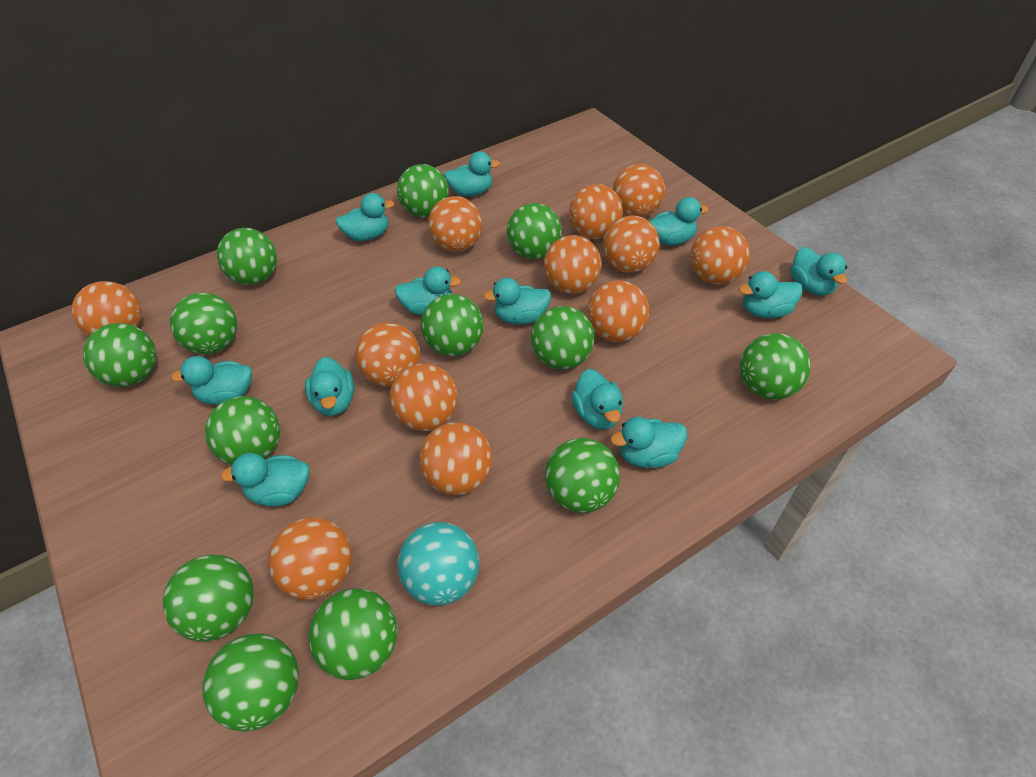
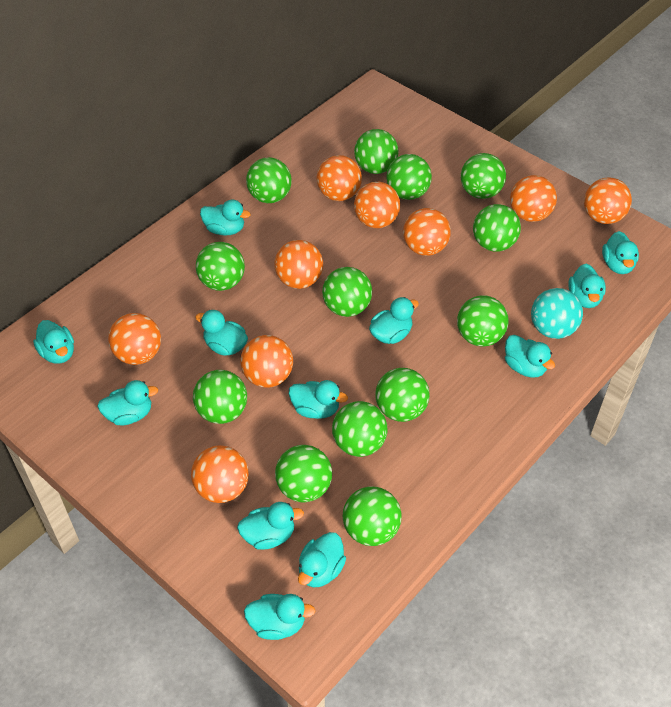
orange ball: [72,281,142,336] [268,517,352,600] [355,323,420,387] [390,364,458,431] [419,422,492,495] [428,196,482,252] [543,235,601,294] [569,184,623,239] [587,280,649,342] [603,215,659,273] [613,164,665,218] [690,226,750,285] = 12 -> [108,313,161,365] [191,445,249,503] [240,335,293,388] [274,240,323,289] [317,155,362,201] [354,182,400,228] [403,208,451,256] [510,175,557,222] [584,177,632,224] = 9

